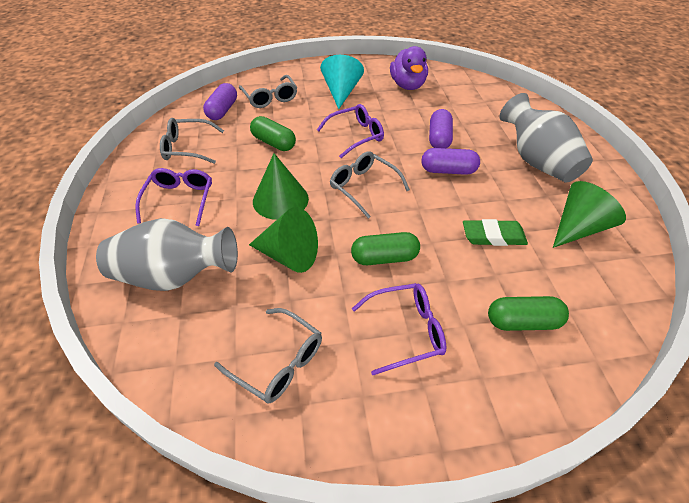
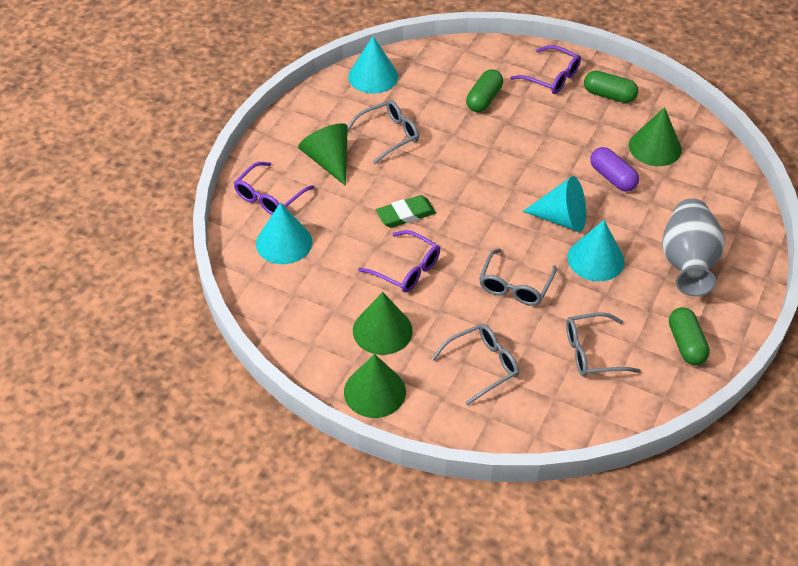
green cone: [249,207,318,273] [253,153,309,220] [553,181,626,248] = 3 -> [298,123,348,186] [344,354,406,418] [353,292,413,355] [629,107,682,166] = 4
grey vase: [96,218,238,291] [499,93,593,183] = 2 -> [662,198,725,296] = 1
purple capsule: [203,83,237,120] [421,148,480,175] [429,109,453,148] = 3 -> [590,147,639,192] = 1
purple duck: [390,46,428,90] = 1 -> none = 0
turquoise cone: [320,55,364,109] = 1 -> [256,203,312,264] [348,36,398,94] [523,176,586,232] [567,220,625,282] = 4

